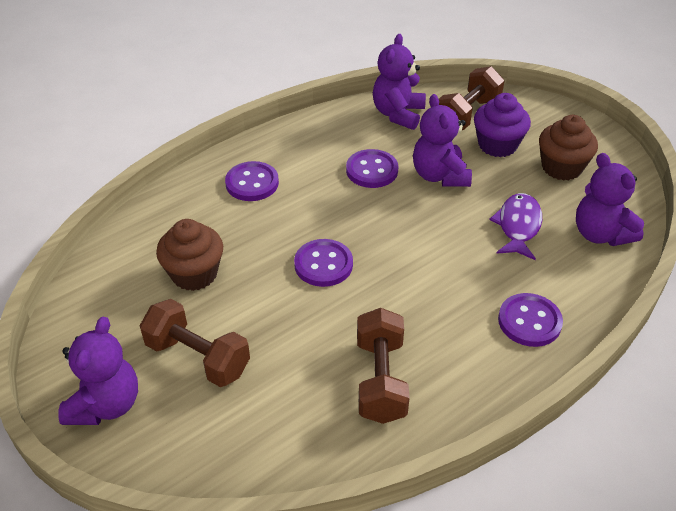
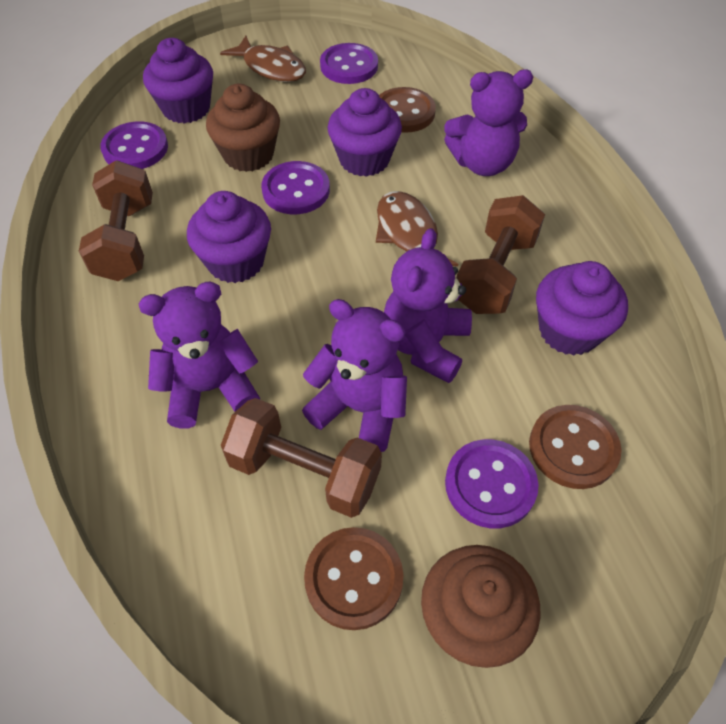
brown button: none = 0 -> [304,527,403,630] [379,87,436,133] [529,405,622,489] = 3
brown fish: none = 0 -> [220,36,306,82] [376,191,458,266] = 2
purple cupcake: [474,93,531,157] = 1 -> [143,38,213,124] [187,191,271,283] [327,88,402,177] [536,261,628,356] = 4
purple fish: [489,193,542,260] = 1 -> none = 0

